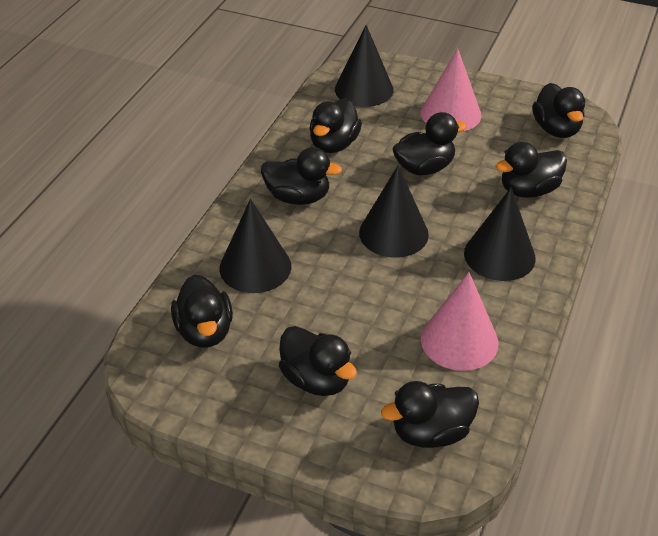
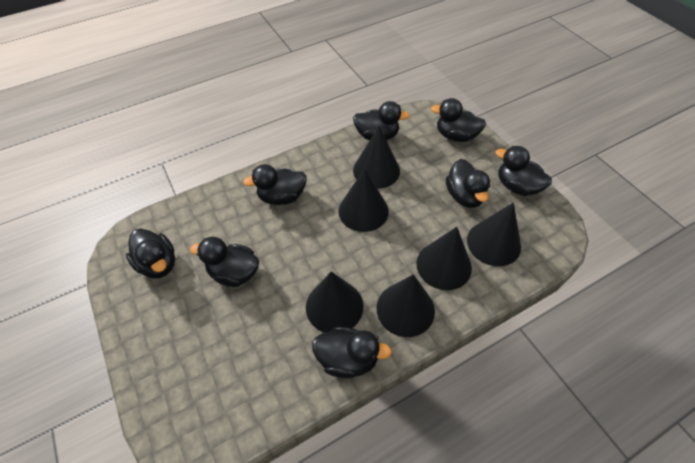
black cone: [220,199,291,293] [335,25,394,107] [359,166,429,258] [464,188,536,281] = 4 -> [306,271,363,333] [338,168,389,232] [353,126,400,189] [377,274,435,337] [417,227,472,290] [467,202,521,266] = 6
pink cone: [421,48,481,132] [421,272,498,371] = 2 -> none = 0

